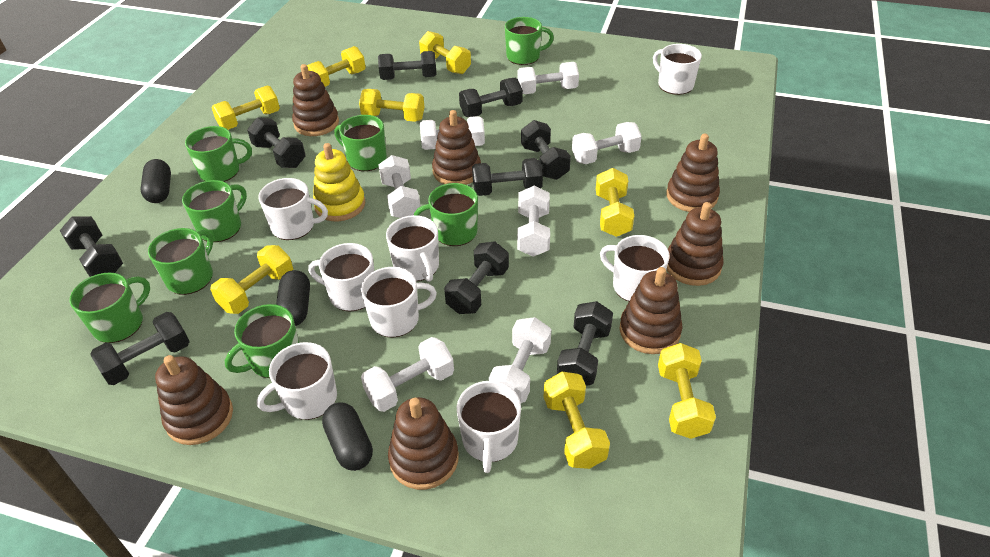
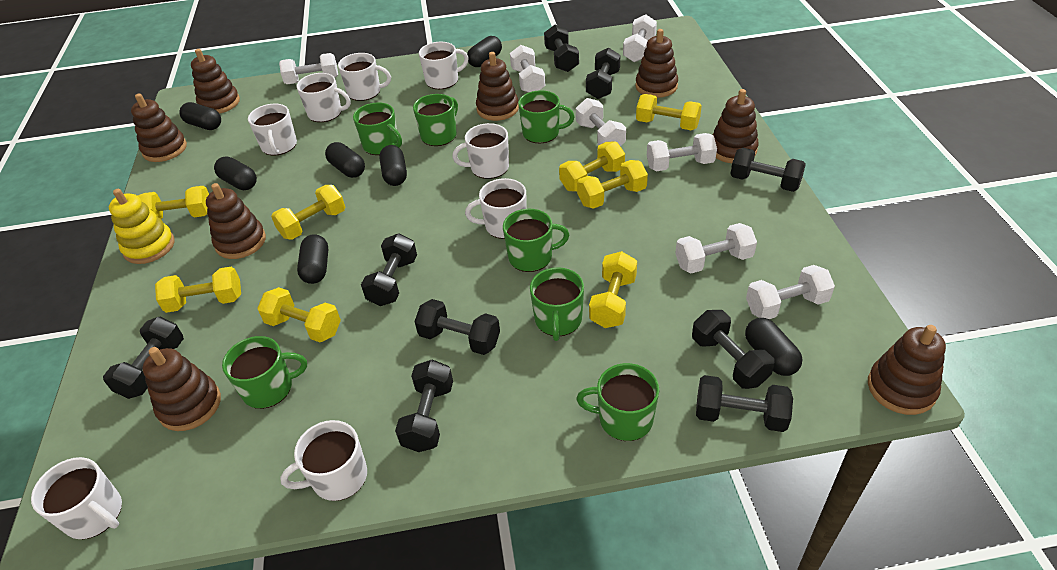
black capsule: [140,159,171,203] [276,270,310,326] [322,402,373,471] = 3 -> [179,102,221,130] [214,156,257,190] [297,234,328,284] [325,142,365,178] [379,145,407,186] [467,36,502,67] [745,318,803,376] = 7
brown stacking toy: [155,355,233,445] [292,64,339,136] [388,397,459,490] [432,110,481,185] [620,267,683,354] [666,133,720,212] [667,202,723,286] = 7 -> [131,93,187,162] [143,347,221,431] [191,49,240,114] [206,183,266,259] [476,52,519,121] [635,29,678,98] [712,89,759,163] [868,325,946,415] = 8
green mug: [70,273,150,343] [148,228,213,295] [182,180,247,242] [185,126,252,182] [225,304,299,378] [334,115,387,171] [414,183,478,246] [505,17,554,65] = 8 -> [222,336,307,409] [353,102,402,155] [413,94,458,146] [503,209,569,272] [518,90,574,143] [530,267,584,341] [576,363,659,441] = 7

